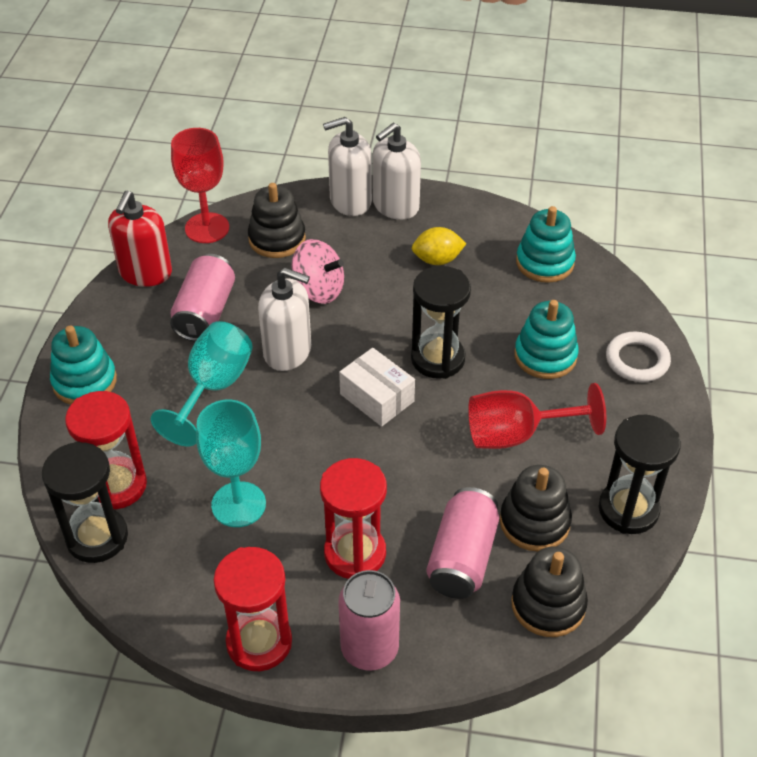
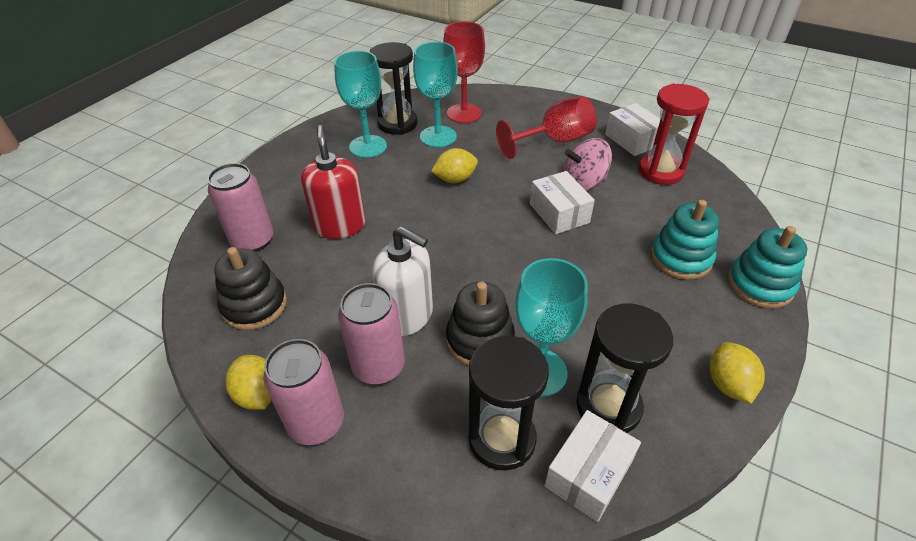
black stacking toy: [248,183,306,258] [500,465,572,551] [511,547,588,637] = 3 -> [214,247,287,330] [446,282,515,366] = 2
red hourglass: [65,391,147,509] [214,547,292,671] [320,458,387,579] = 3 -> [639,83,710,185] = 1
turquoise goblet: [151,321,253,446] [196,400,266,527] = 2 -> [334,51,387,158] [413,42,458,147] [515,258,588,397] = 3
turquoise stacking toy: [50,326,117,405] [514,300,579,379] [516,206,576,283] = 3 -> [651,200,719,280] [728,226,807,309] = 2
white box: [339,348,415,427] = 1 -> [530,171,595,234] [545,410,641,522] [605,103,660,156] = 3
white ring: [606,332,671,382] = 1 -> none = 0
white soap dispenser: [258,268,311,371] [323,117,372,216] [372,123,421,220] = 3 -> [372,226,433,336] = 1
yellow lemon: [412,227,467,265] = 1 -> [225,355,272,410] [431,148,478,183] [710,342,765,404] = 3

